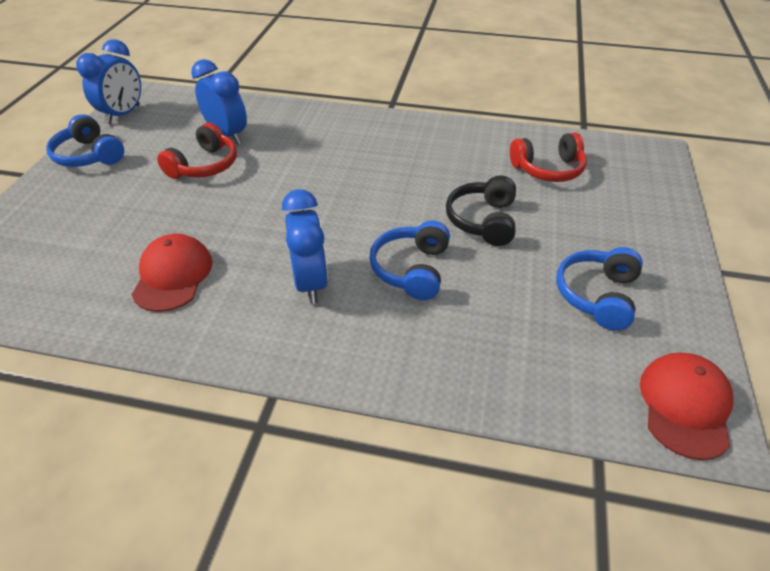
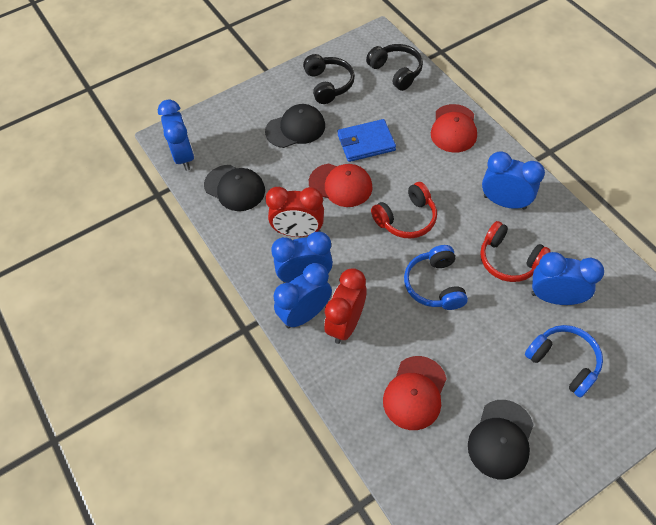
black cap: none = 0 -> [204,165,265,211] [265,104,325,148] [468,400,534,480] = 3
black headphones: [446,176,516,246] = 1 -> [303,54,355,104] [366,44,423,91] = 2
blue clock: [76,39,141,124] [191,59,247,145] [282,189,328,304] = 3 -> [158,99,194,171] [271,232,333,283] [274,263,332,328] [482,151,545,210] [531,252,604,305] = 5
blue headphones: [46,114,124,167] [369,220,450,300] [556,247,643,330] = 3 -> [404,245,468,310] [525,325,603,398] = 2
blue wallet: none = 0 -> [338,119,396,162] = 1
red cap: [132,234,212,312] [640,353,733,460] = 2 -> [309,164,373,207] [383,356,447,430] [431,104,477,153] = 3
red clock: none = 0 -> [265,187,324,237] [324,268,367,344] = 2

